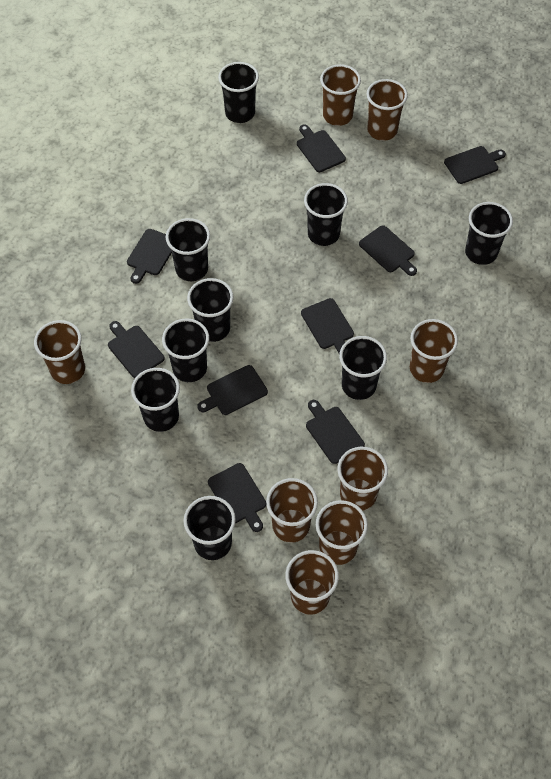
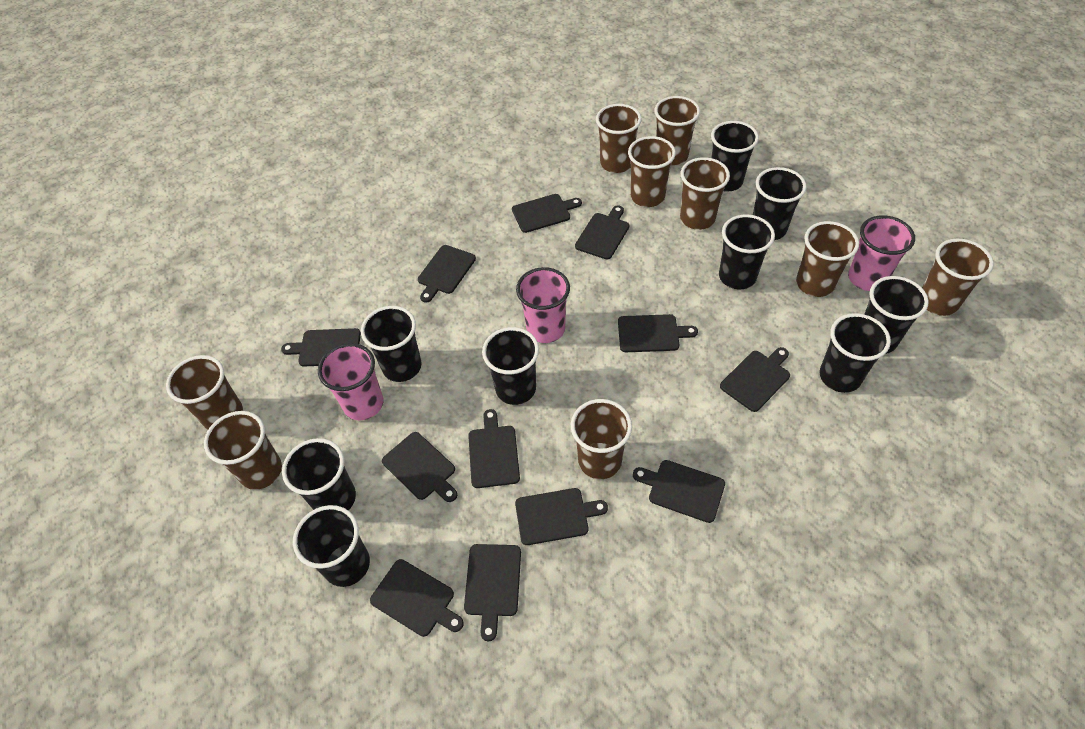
black cutting board: [108,321,165,378] [127,229,172,284] [197,365,268,415] [208,463,266,532] [297,124,346,172] [301,298,354,353] [306,400,365,464] [359,225,417,276] [444,146,506,184] = 9 -> [281,328,361,366] [370,559,464,637] [382,432,457,502] [418,245,476,303] [464,544,521,641] [468,409,520,488] [512,194,582,233] [515,488,608,545] [575,206,629,259] [618,314,698,352] [633,460,725,523] [720,347,790,412] = 12
brown cup: [34,320,85,384] [266,478,318,543] [285,550,339,615] [316,500,368,565] [320,64,361,126] [337,447,388,511] [367,79,408,141] [410,319,458,383] = 8 -> [166,355,243,429] [204,411,282,490] [571,399,632,479] [596,104,642,173] [628,136,676,207] [654,96,700,165] [680,157,730,230] [796,221,859,297] [922,239,994,316] = 9
pink cup: none = 0 -> [318,343,383,420] [516,267,570,343] [848,215,915,291] = 3

